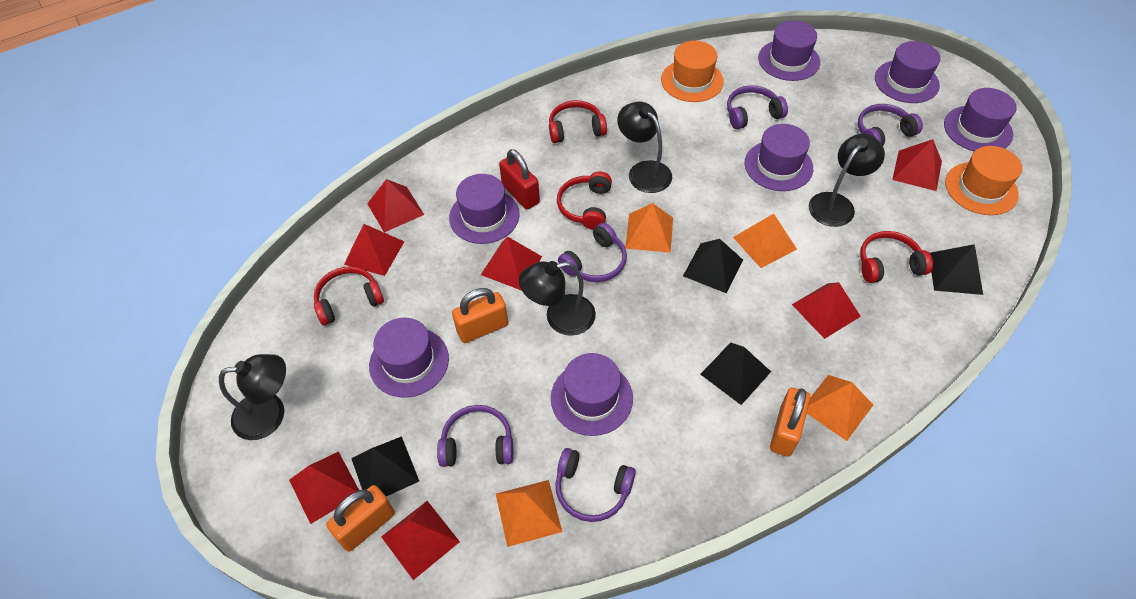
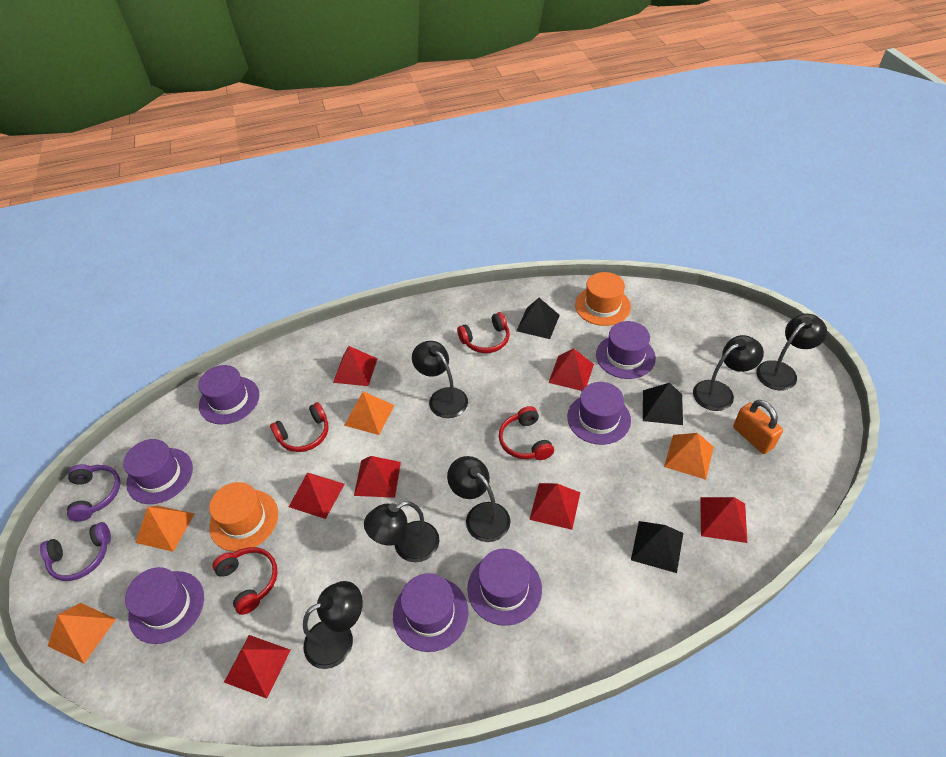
black lamp: [219,354,286,440] [519,261,596,336] [617,102,672,193] [809,134,885,227] = 4 -> [303,581,363,669] [364,501,439,562] [412,341,468,418] [447,456,510,542] [693,335,764,411] [756,314,827,391] = 6
black pyramid: [351,436,419,496] [683,239,743,293] [700,342,771,405] [930,244,983,295] = 4 -> [517,298,560,339] [631,521,683,573] [643,383,683,425] = 3
orange padlock: [326,485,395,552] [452,288,508,343] [770,388,810,457] = 3 -> [733,400,783,454] = 1
purple headphones: [437,405,514,467] [555,448,636,522] [558,223,627,282] [727,85,788,129] [858,104,923,146] = 5 -> [40,522,111,581] [67,464,120,521] = 2
red padlock: [499,149,540,210] = 1 -> none = 0

